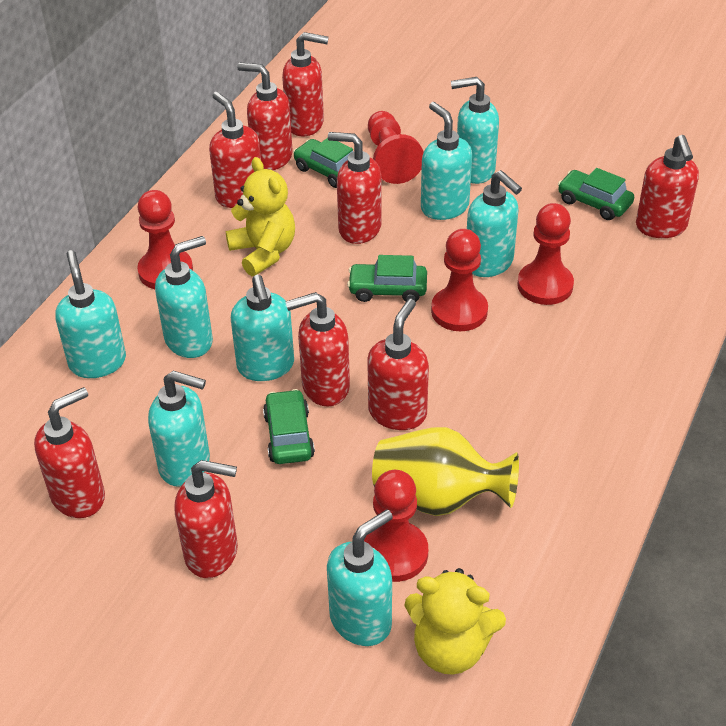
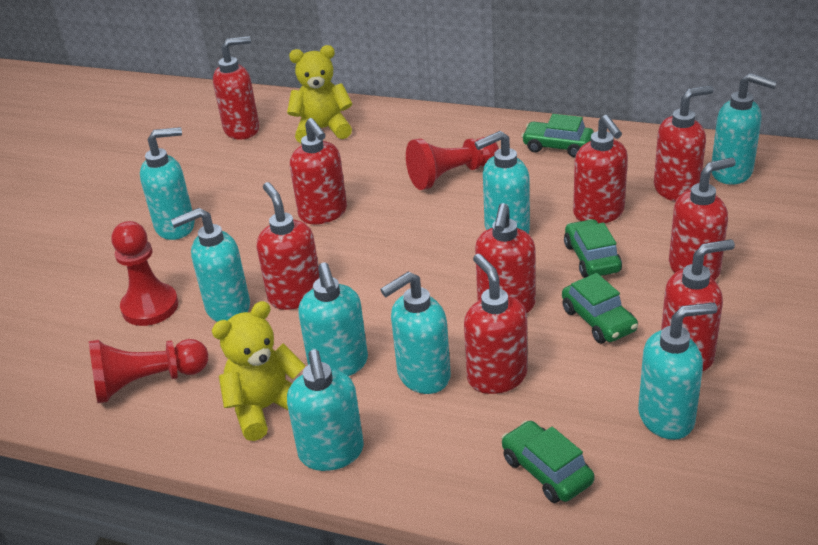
red pawn: [137,190,193,289] [364,470,428,582] [368,111,423,184] [431,229,488,331] [517,203,574,305] = 5 -> [89,339,208,403] [111,221,178,326] [406,137,499,190] = 3
yellow vase: [372,427,519,516] = 1 -> none = 0

